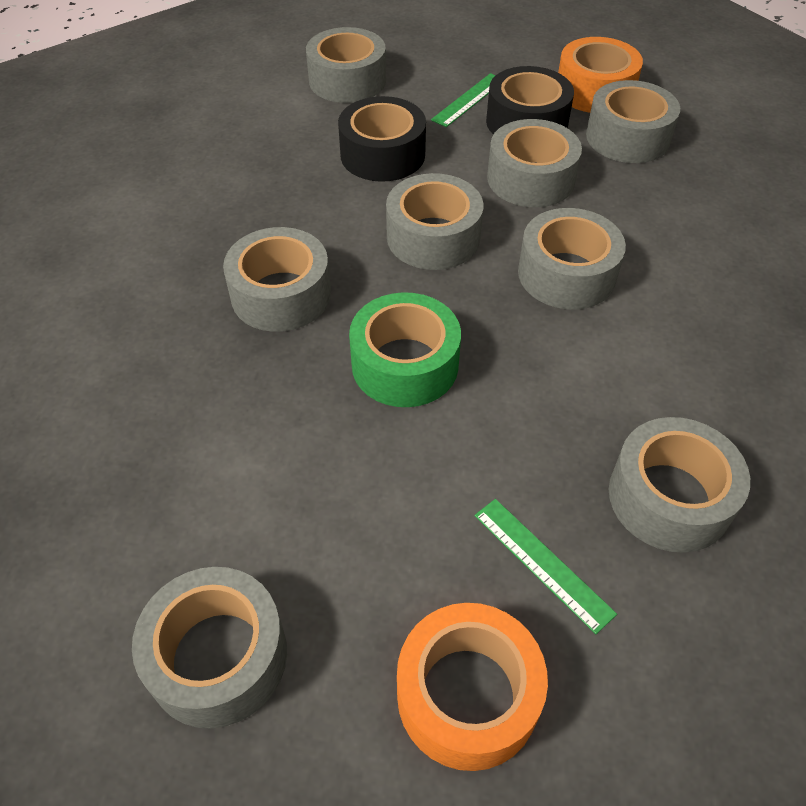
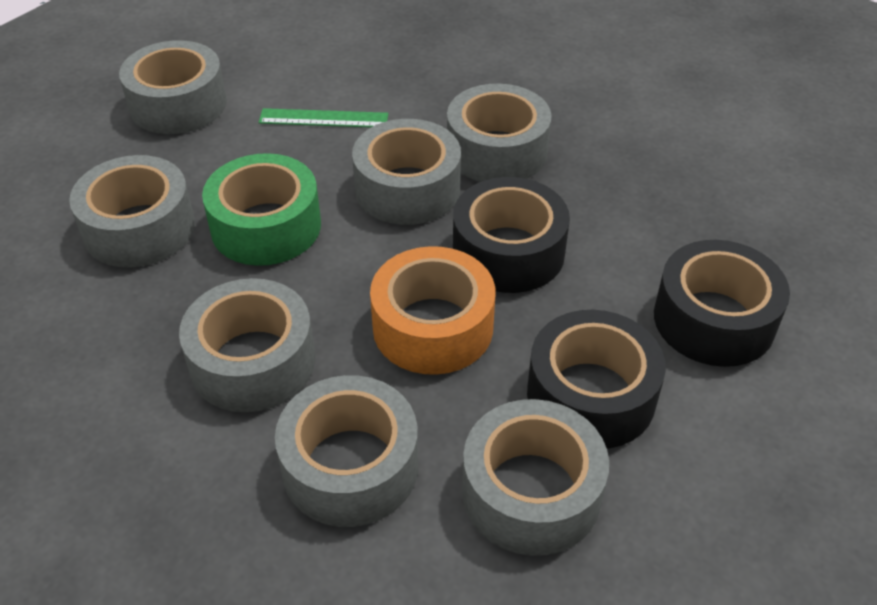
black tape: [338,96,426,182] [486,66,574,135] = 2 -> [453,177,570,293] [527,310,666,449] [654,240,790,367] = 3
green ruler: [431,73,496,127] [475,499,617,634] = 2 -> [259,108,388,128] = 1
grey tape: [132,567,287,729] [223,227,331,332] [306,27,386,103] [386,173,483,270] [487,119,582,207] [518,208,626,309] [586,80,680,163] [609,417,750,553] = 8 -> [69,155,195,268] [119,40,227,134] [179,278,315,412] [275,375,418,527] [352,119,461,225] [447,84,552,182] [462,399,609,556] = 7
orange tape: [397,603,548,771] [558,37,643,113] = 2 -> [370,246,495,375] = 1

